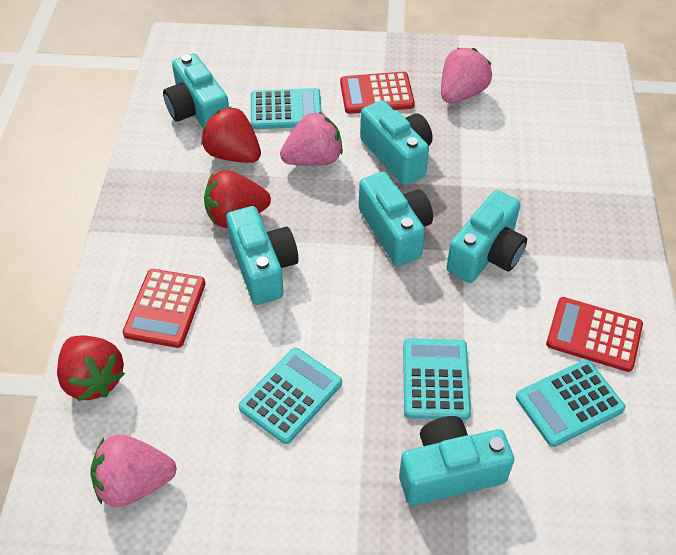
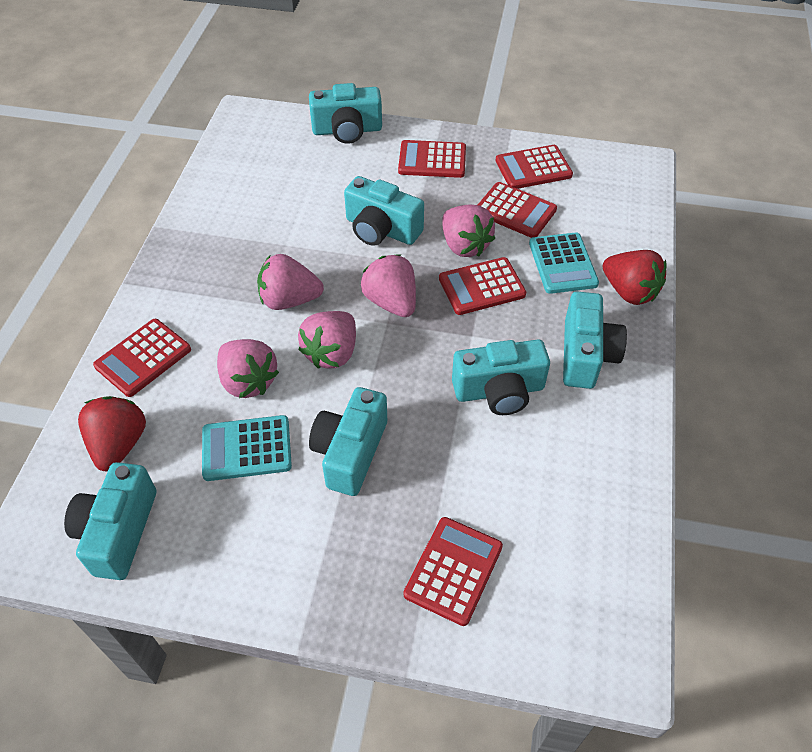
pink strawberry: [90,434,177,507] [280,112,343,166] [441,48,492,103] = 3 -> [217,339,279,398] [257,254,324,310] [298,311,356,368] [361,254,416,317] [442,205,495,257] = 5
red calculator: [123,269,206,348] [340,72,415,114] [546,297,643,372] = 3 -> [93,319,191,397] [398,140,466,178] [404,517,503,626] [439,257,526,315] [478,182,557,238] [495,145,573,189] = 6
red strawberry: [57,335,125,401] [201,106,261,163] [204,170,271,228] = 3 -> [78,396,146,471] [603,250,666,305] = 2
turquoise calculator: [239,348,342,444] [251,88,322,129] [403,338,471,420] [516,359,625,447] = 4 -> [202,415,292,481] [529,232,599,294] = 2

